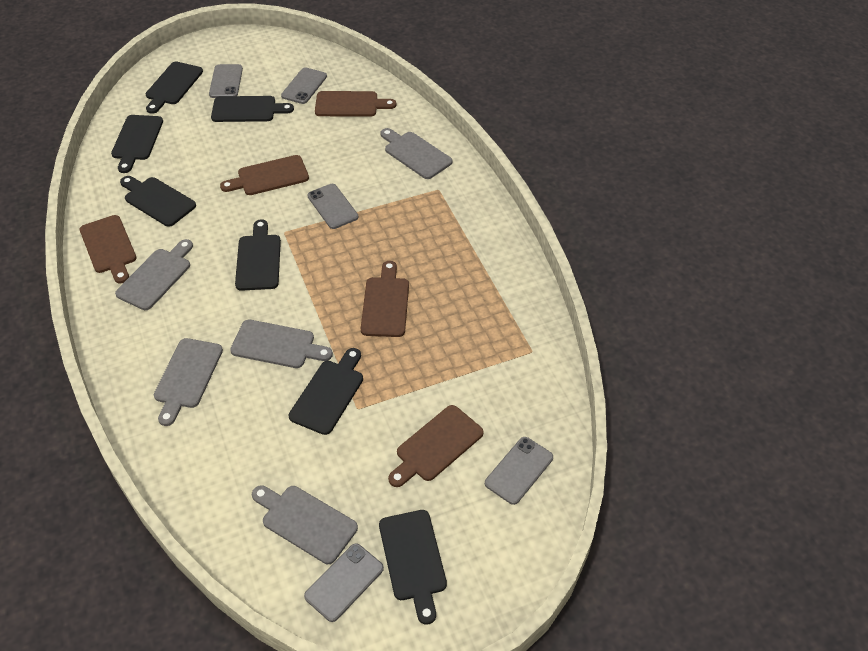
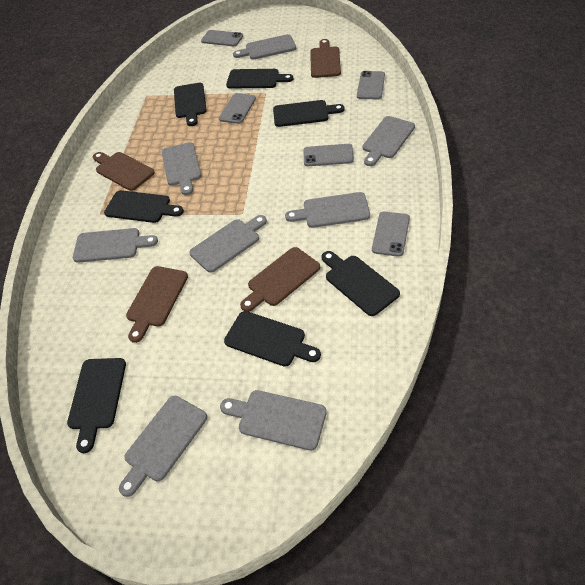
brown cutting board: [80,215,137,284] [220,155,309,195] [315,91,396,117] [361,261,409,337] [388,405,484,487] = 5 -> [93,152,155,191] [126,266,188,343] [240,247,320,312] [310,39,341,78] = 4
grey cutting board: [115,239,193,310] [154,338,223,426] [230,320,333,368] [252,485,358,564] [380,128,453,179] = 5 -> [73,228,158,263] [119,396,207,497] [162,142,202,195] [189,215,267,273] [220,390,327,451] [233,34,296,59] [285,192,370,228] [362,116,415,166] = 8

